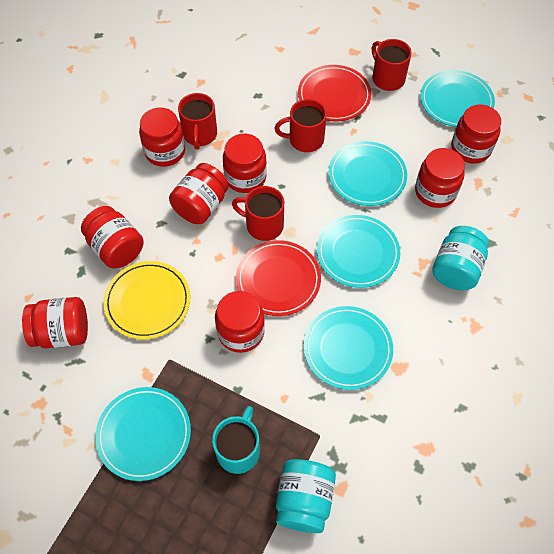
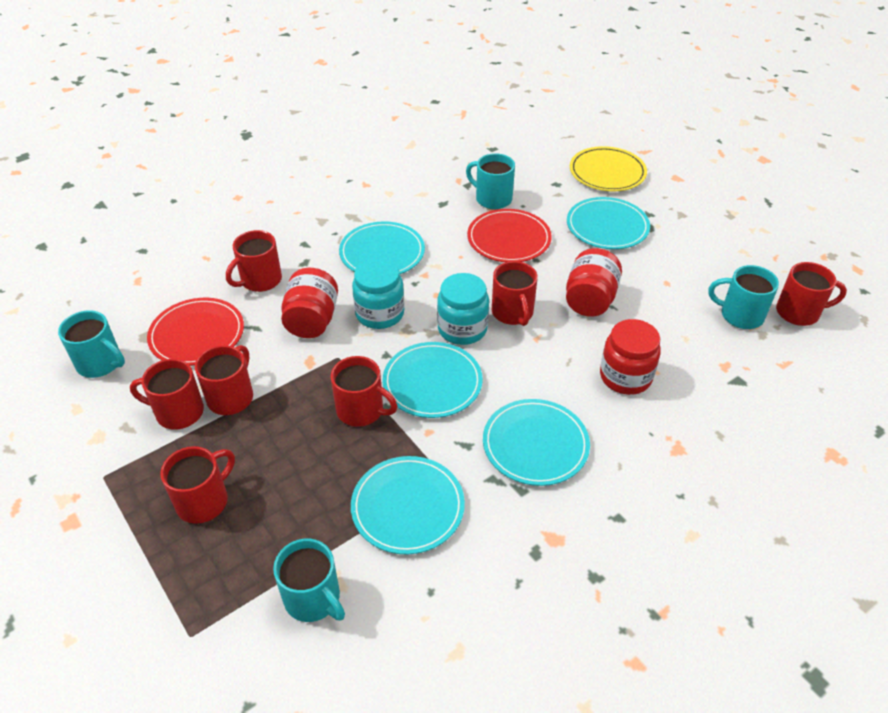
red jar: [22,297,88,348] [81,206,144,268] [139,108,185,167] [169,163,229,224] [215,291,265,353] [223,134,267,193] [415,148,465,208] [451,104,501,164] = 8 -> [281,268,338,338] [566,248,622,317] [600,319,661,395] = 3
red mug: [178,93,217,149] [232,186,284,241] [275,99,327,152] [372,39,412,91] = 4 -> [130,359,204,430] [160,446,235,524] [195,345,253,415] [226,230,282,292] [331,356,398,427] [492,261,538,326] [776,262,847,326] = 7
turquoise mug: [212,406,260,474] = 1 -> [58,310,125,378] [273,539,345,622] [466,153,515,209] [708,265,779,329] = 4

